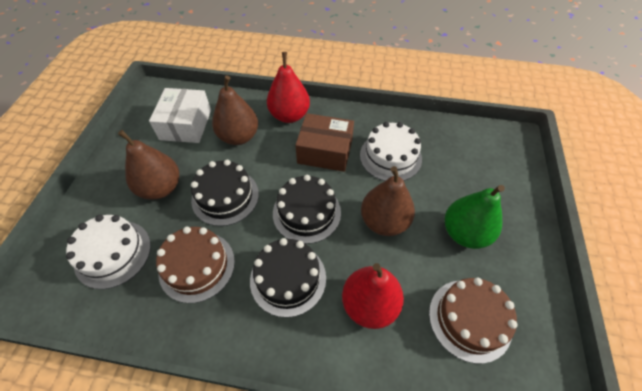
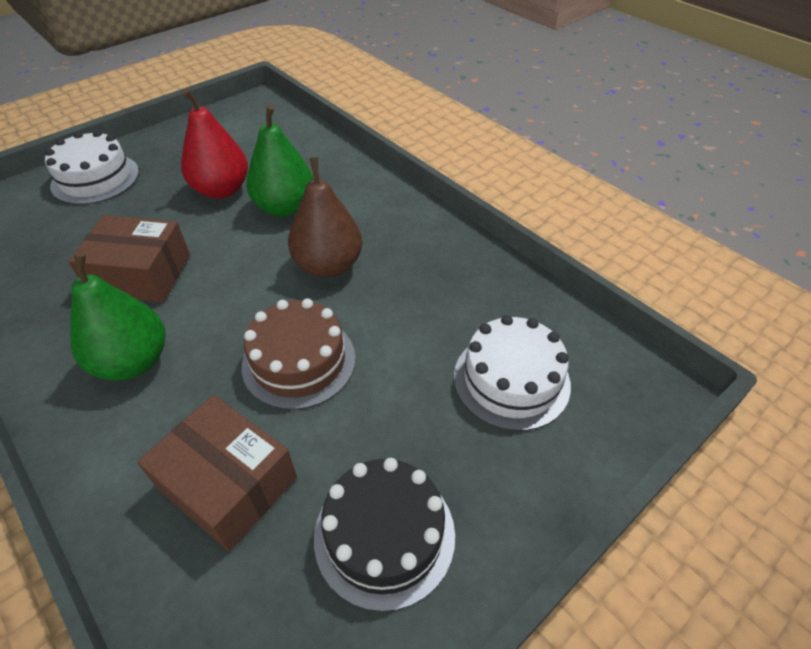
black cake: [191,160,259,226] [250,238,326,318] [273,175,341,244] = 3 -> [314,458,455,612] = 1
brown box: [295,113,354,172] = 1 -> [68,215,190,303] [137,395,297,551] = 2
brown cake: [156,227,235,303] [429,278,517,364] = 2 -> [242,298,356,410] = 1
brown pear: [118,130,179,200] [212,76,258,145] [361,166,415,236] = 3 -> [288,157,362,278] = 1
green pear: [445,185,505,249] = 1 -> [70,252,165,381] [246,104,313,217] = 2
red pear: [267,52,310,123] [342,263,404,329] = 2 -> [181,89,248,199] = 1
white box: [149,88,211,143] = 1 -> none = 0

